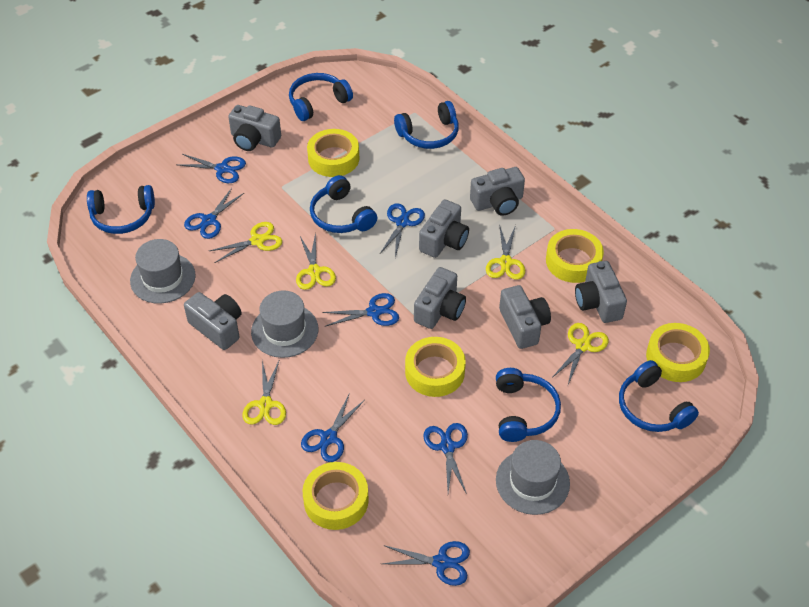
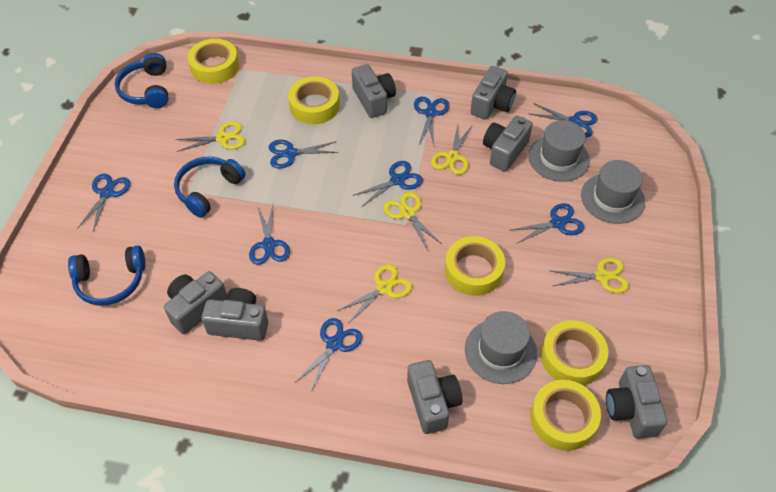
blue headphones: [87,185,155,234] [289,73,353,121] [310,175,377,233] [394,101,459,149] [496,368,561,442] [619,360,699,432] = 6 -> [68,245,145,306] [115,53,169,108] [174,157,246,218] = 3
blue scissors: [178,154,246,183] [184,188,244,239] [301,395,365,462] [322,293,399,326] [380,203,425,258] [383,541,470,586] [423,423,468,494] = 7 -> [77,174,130,232] [249,205,290,265] [269,140,338,169] [296,318,362,391] [353,161,423,206] [414,97,449,145] [511,203,584,244] [531,103,598,138] = 8

